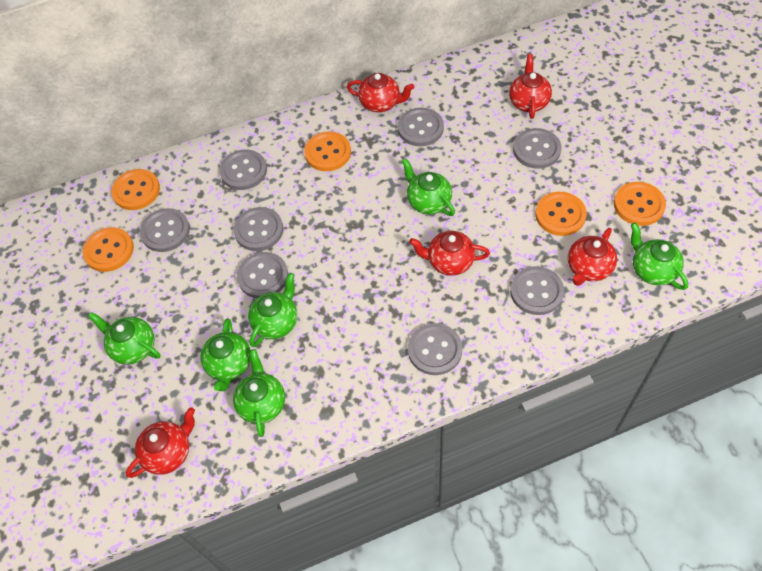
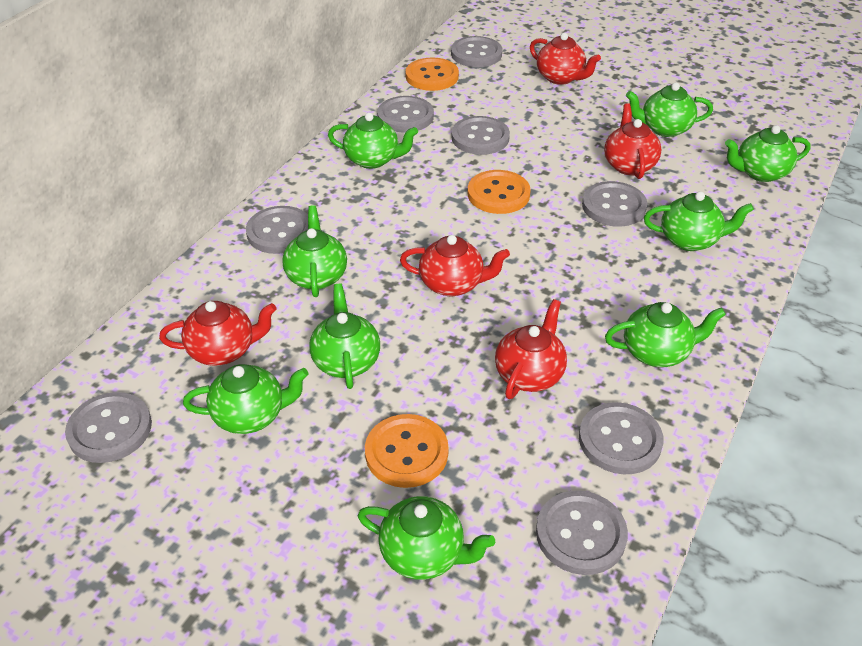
green teapot: [88,312,160,365] [201,318,250,391] [233,349,285,437] [248,273,297,347] [402,158,455,216] [631,222,688,290] = 6 -> [183,364,309,434] [282,205,347,297] [309,284,380,389] [328,113,418,169] [357,496,495,580] [605,302,726,367] [626,82,713,137] [644,191,754,251] [725,125,811,182] = 9
orange button: [83,227,134,272] [111,169,160,210] [304,131,351,171] [535,192,587,236] [614,182,666,226] = 5 -> [365,414,448,488] [405,57,459,91] [468,170,531,214] = 3

